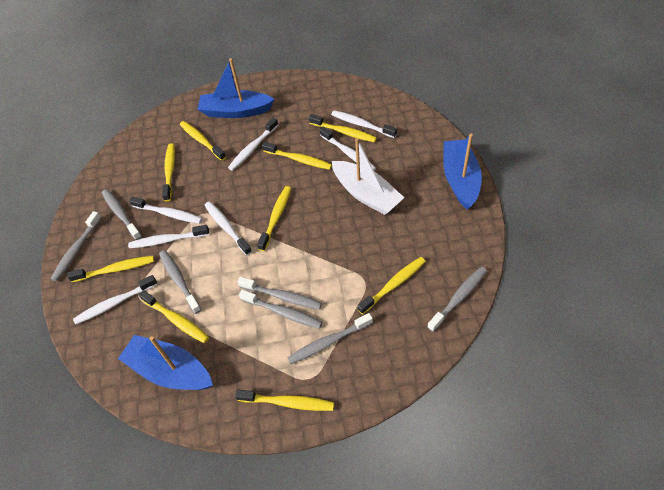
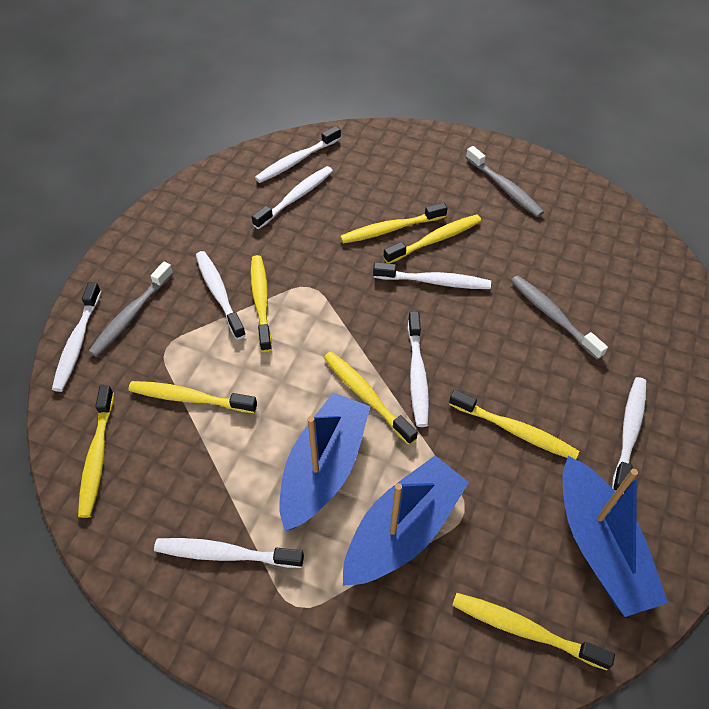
grey toothbrush: [51,211,101,281] [102,189,142,240] [159,250,202,314] [238,277,322,310] [239,290,322,329] [287,313,373,364] [427,267,487,332] = 7 -> [88,262,174,357] [466,146,544,217] [511,275,608,360] = 3
white boat: [332,138,404,215] = 1 -> none = 0
white toothbrush: [73,275,158,324] [128,225,209,249] [129,197,202,224] [204,201,252,255] [228,118,278,171] [319,127,376,171] [331,110,397,138] = 7 -> [52,282,101,392] [154,538,304,568] [196,251,246,340] [252,166,333,229] [255,126,341,183] [373,262,491,289] [408,311,429,427] [612,377,647,494] = 8
yellow toothbrush: [67,256,154,282] [139,290,209,343] [162,143,175,201] [180,121,226,161] [235,390,334,411] [257,186,291,251] [262,142,332,170] [309,114,377,143] [357,257,426,315] = 9 -> [78,386,114,518] [128,381,257,413] [250,255,272,352] [324,351,418,445] [340,202,447,244] [383,214,482,264] [449,390,579,459] [452,593,615,670] = 8

